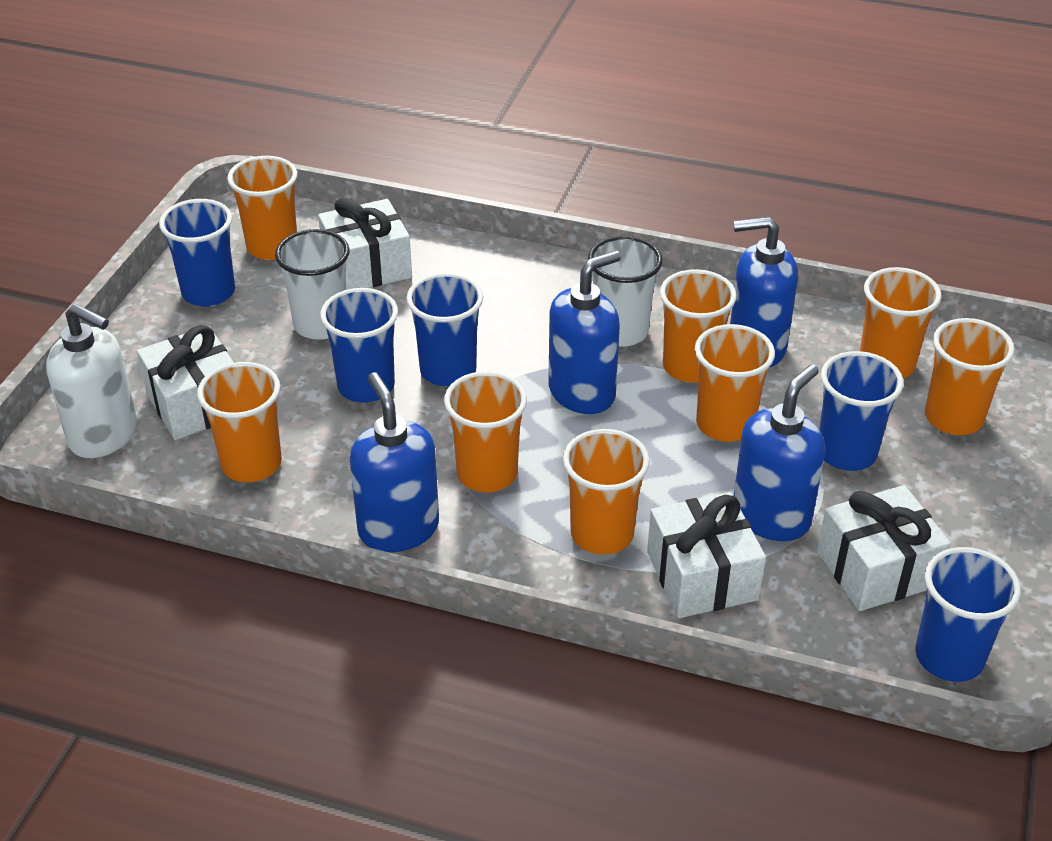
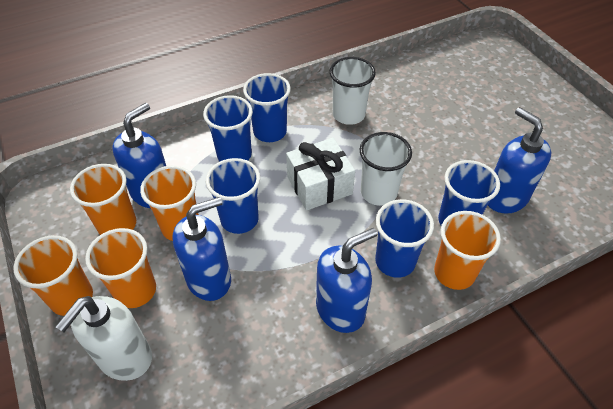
orange cup: [197,362,282,482] [227,156,297,260] [444,371,527,492] [563,429,650,555] [660,269,737,383] [695,324,775,442] [860,267,942,379] [925,318,1015,435] = 8 -> [13,235,93,316] [70,164,136,235] [85,228,156,308] [140,166,199,241] [434,211,501,290] = 5
white gift: [137,325,234,440] [318,198,412,290] [647,492,766,618] [817,485,951,611] = 4 -> [286,138,355,210] = 1

